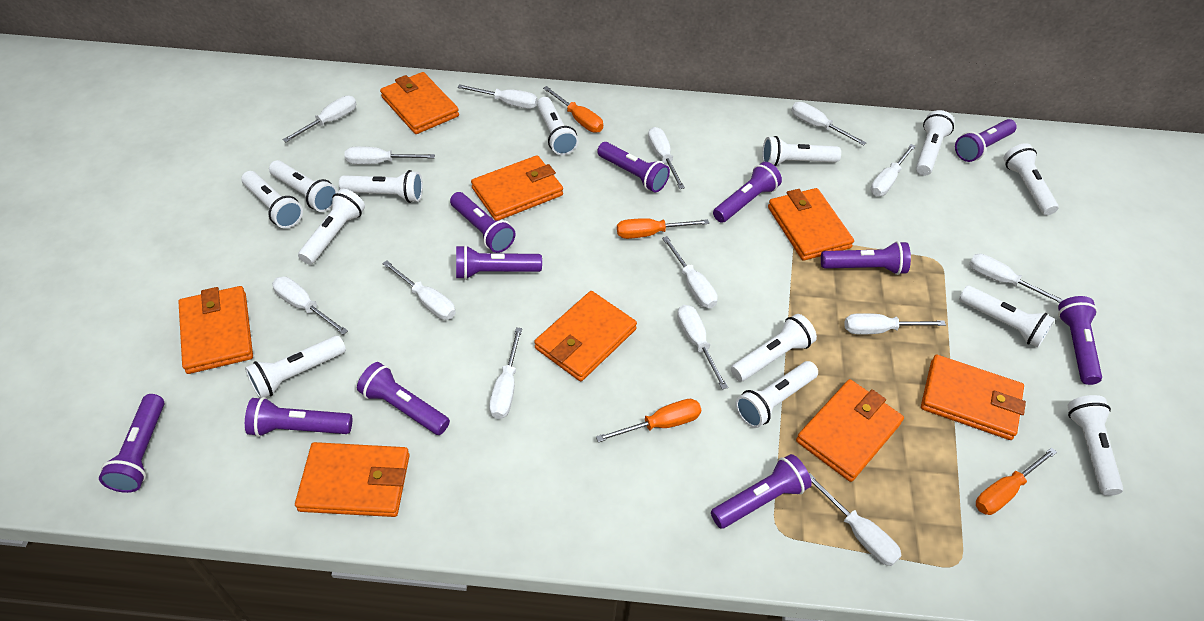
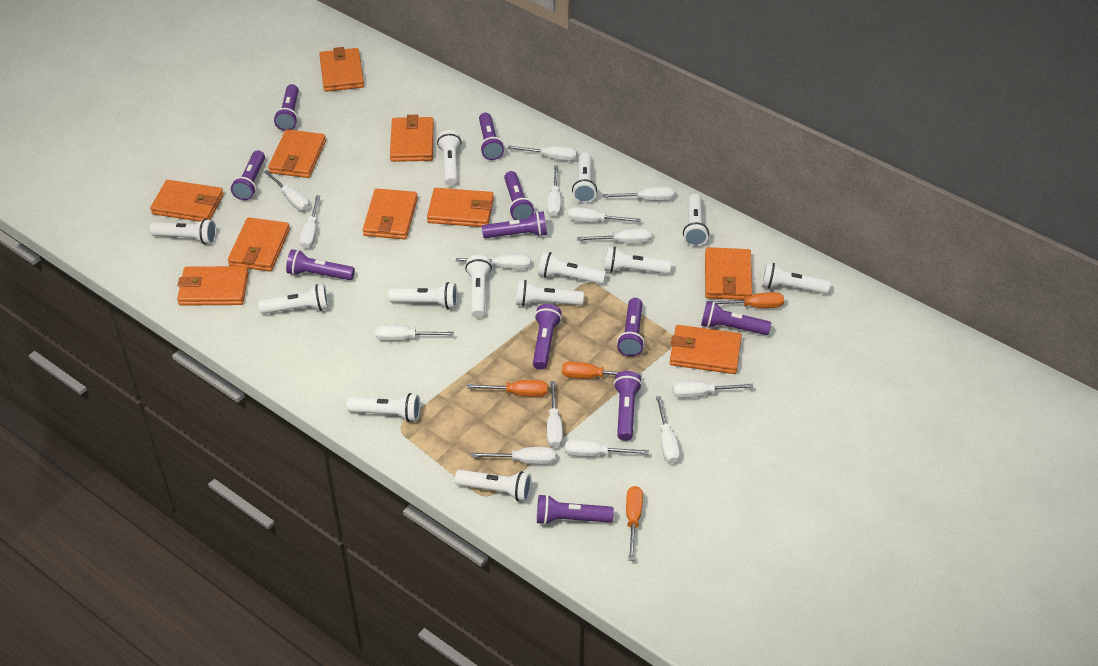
orange wallet: [178,286,253,374] [295,442,410,517] [380,72,459,134] [471,155,563,221] [534,291,637,381] [768,188,854,261] [796,379,904,482] [921,355,1026,440] = 8 -> [150,180,224,222] [177,266,249,306] [228,218,290,271] [268,129,326,178] [319,47,364,92] [363,188,418,239] [390,115,434,162] [427,188,494,227] [670,325,742,374] [705,247,753,300] = 10

